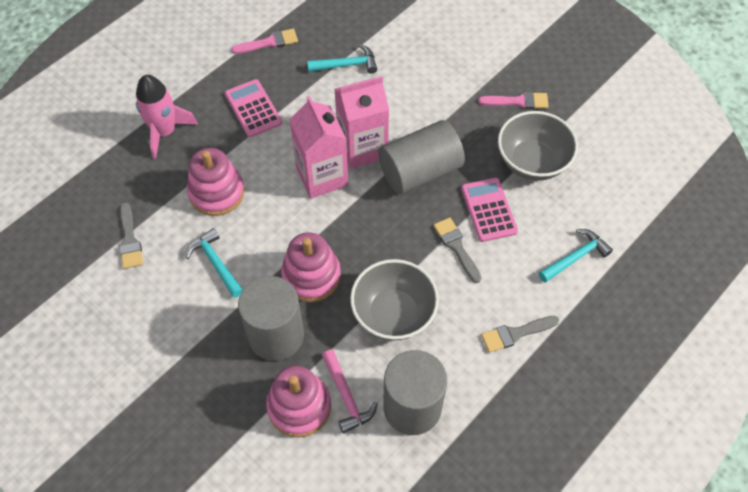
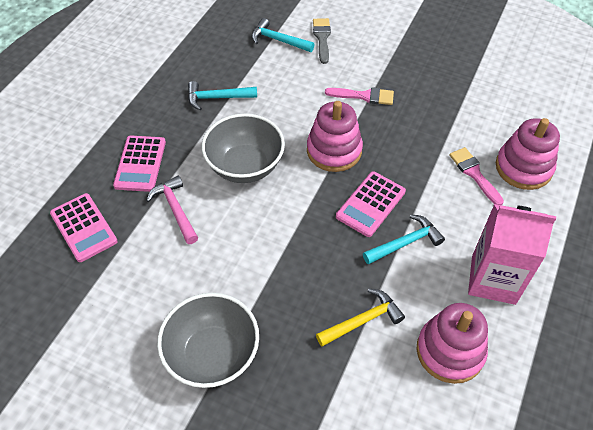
grey brush: [119,202,143,269] [433,217,481,283] [481,316,559,353] = 3 -> [313,18,331,64] = 1
grey cylinder: [238,276,304,361] [378,120,465,194] [383,350,447,435] = 3 -> none = 0
pink calculator: [225,79,282,137] [461,178,518,242] = 2 -> [50,193,118,262] [113,136,166,192] [336,171,406,237] = 3
pink carton: [289,96,348,199] [335,76,389,169] = 2 -> [468,204,556,305] = 1
pink rocket: [136,75,198,159] = 1 -> none = 0
yellow hammer: none = 0 -> [316,288,405,347] = 1

